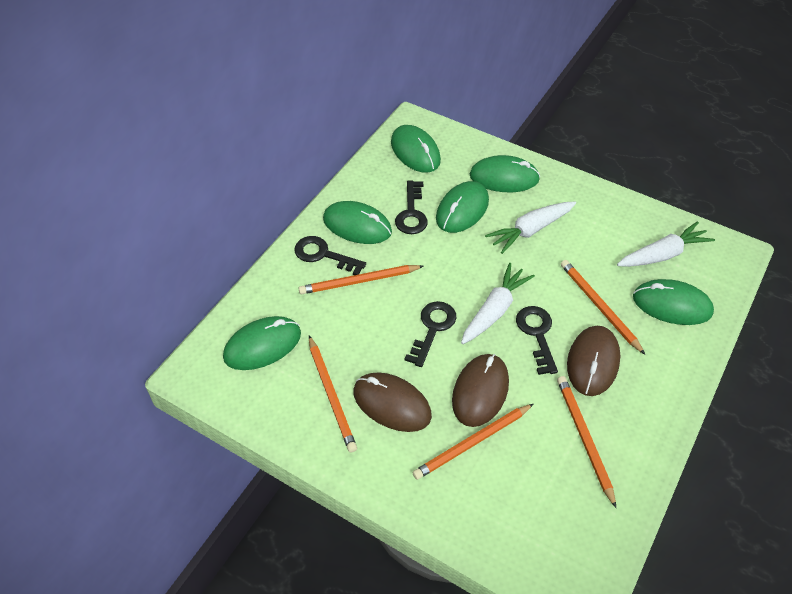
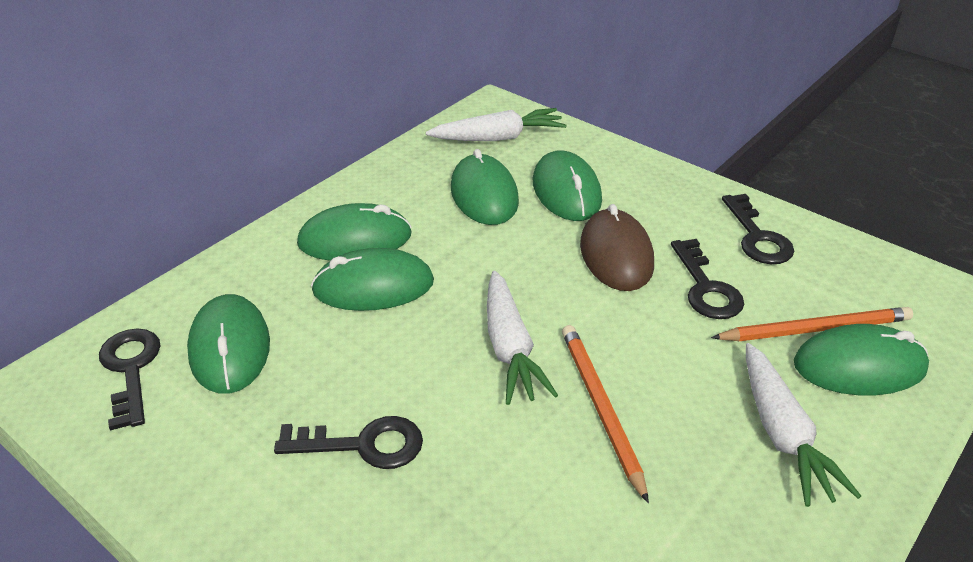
brown mouse: [354,372,432,432] [452,354,509,427] [567,326,620,396] = 3 -> [580,204,654,291] = 1
orange pencil: [299,265,423,294] [309,336,357,453] [412,404,533,480] [557,376,616,508] [561,260,645,354] = 5 -> [562,325,649,503] [711,307,913,341] = 2

